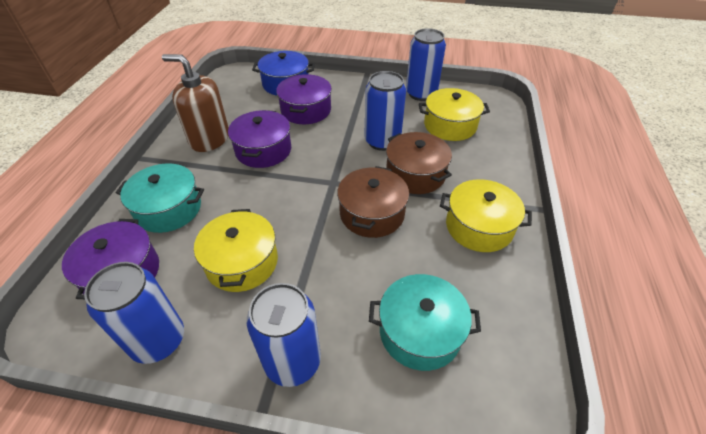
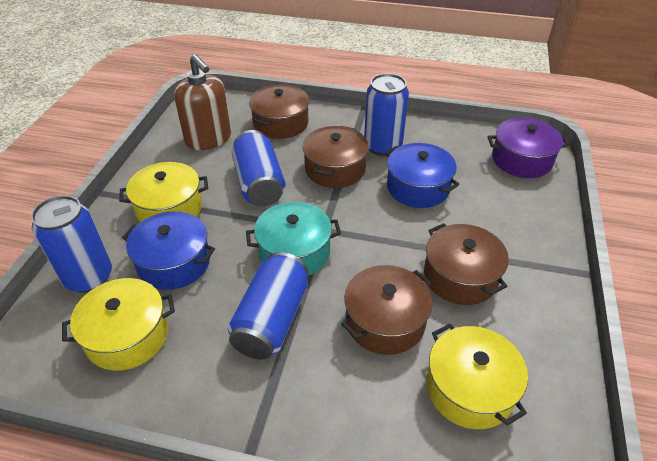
blue pot: [252,51,315,95] = 1 -> [122,211,215,290] [385,143,459,208] = 2
brown pot: [337,166,409,238] [386,132,452,194] = 2 -> [249,84,309,139] [302,126,369,188] [341,265,432,355] [424,223,509,305] = 4
purple pot: [62,219,159,299] [228,110,291,168] [276,74,332,124] = 3 -> [487,118,569,178] = 1
turquoise pot: [116,163,204,233] [369,274,481,371] = 2 -> [246,202,341,275] = 1

